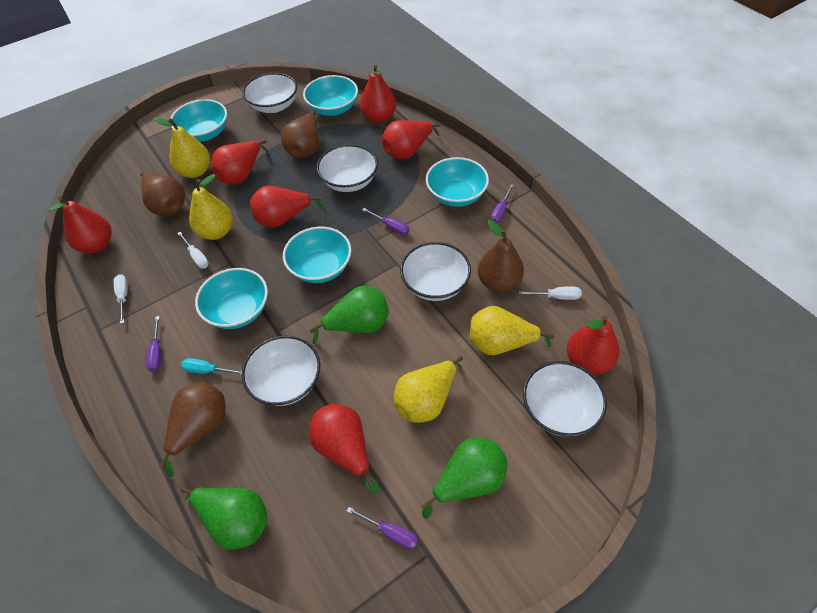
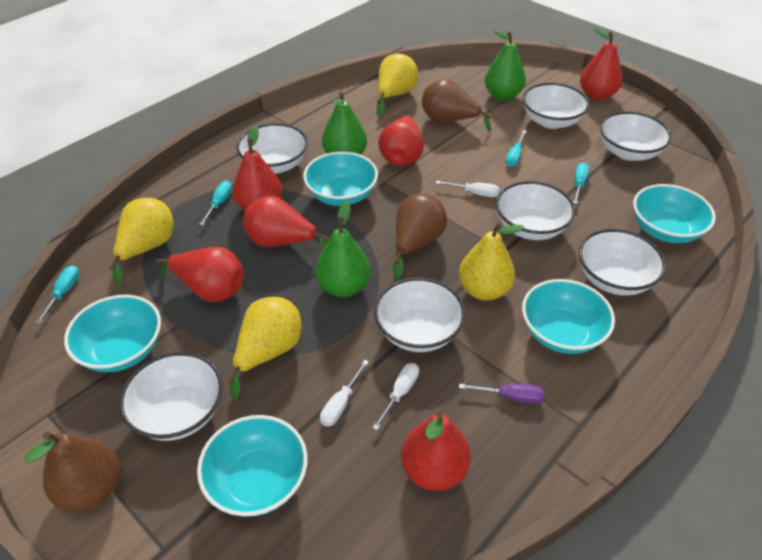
brown pear: [140,172,185,216] [159,382,226,478] [281,112,319,158] [478,220,524,292] = 4 -> [25,432,120,512] [393,193,447,279] [422,79,492,131] = 3
purple screwdriver: [146,316,161,372] [347,507,418,549] [362,208,409,235] [491,184,514,223] = 4 -> [459,384,544,404] = 1
red pear: [49,196,111,253] [211,140,269,184] [250,186,325,228] [309,404,379,494] [360,65,396,123] [382,120,440,159] [567,316,619,375] = 7 -> [156,247,244,302] [232,125,282,211] [243,196,329,249] [378,115,424,166] [401,411,471,491] [580,27,622,101] = 6
turquoise screwdriver: [181,358,242,375] = 1 -> [36,265,79,324] [199,181,232,225] [506,130,526,167] [573,162,589,204] = 4
white bowl: [241,335,320,406] [243,73,297,113] [317,144,378,192] [400,242,471,301] [523,361,607,437] = 5 -> [119,352,223,441] [236,123,308,174] [374,278,465,352] [496,181,575,240] [523,83,589,129] [579,229,666,296] [600,112,672,161] = 7

